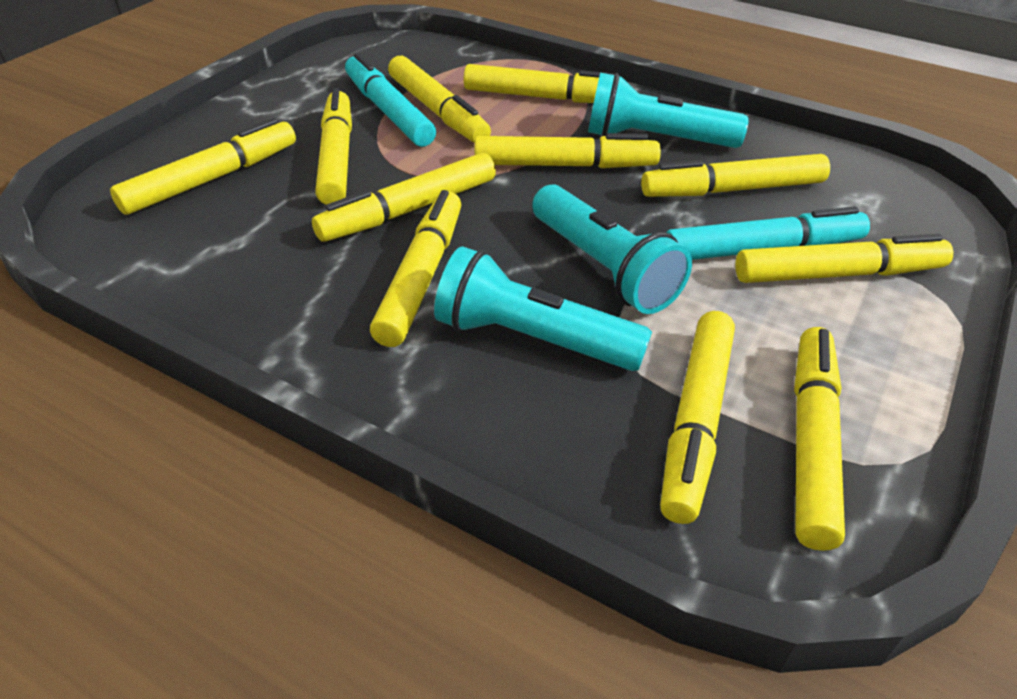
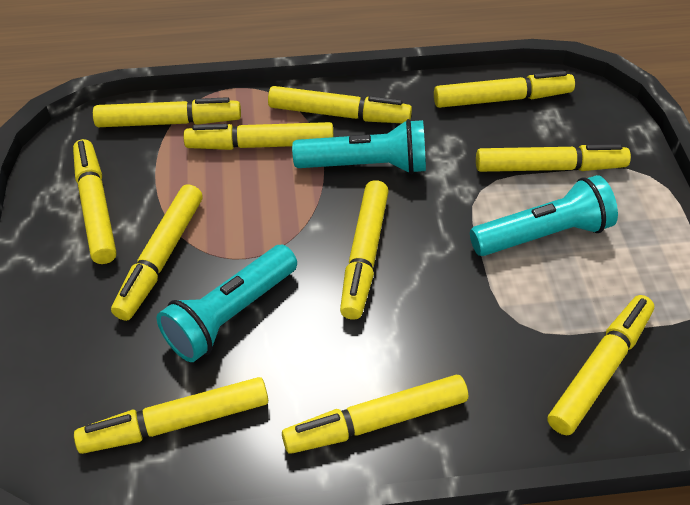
turquoise marker: [345,53,436,147] [666,206,870,260] = 2 -> none = 0

